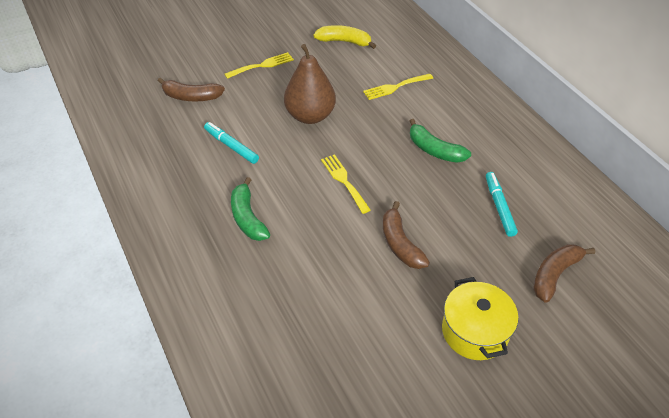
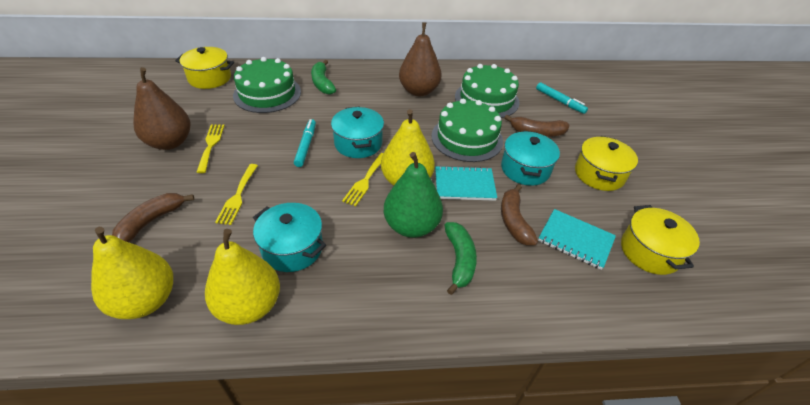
brown pear: [284,44,336,124] = 1 -> [133,67,191,150] [399,22,442,96] = 2
green cake: none = 0 -> [233,57,301,113] [431,99,503,162] [455,64,520,118] = 3
green pear: none = 0 -> [384,152,443,238] = 1
turquoise notebook: none = 0 -> [435,166,497,201] [538,209,616,270] = 2
turquoise pot: none = 0 -> [253,203,326,272] [331,106,384,158] [501,130,560,186] = 3
yellow banana: [314,25,376,49] = 1 -> none = 0
yellow pear: none = 0 -> [91,227,173,319] [205,229,280,325] [381,109,435,186] = 3
yellow pot: [442,277,518,360] = 1 -> [175,47,234,89] [575,136,638,191] [621,205,700,275] = 3

